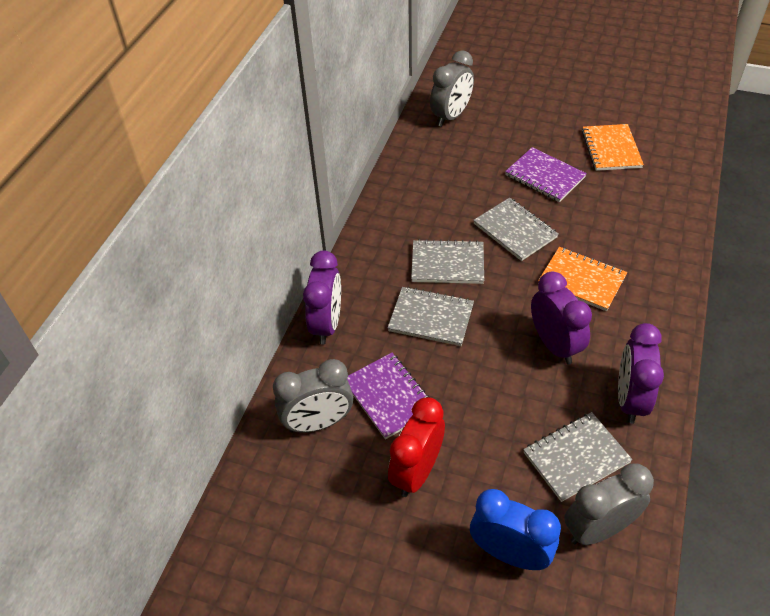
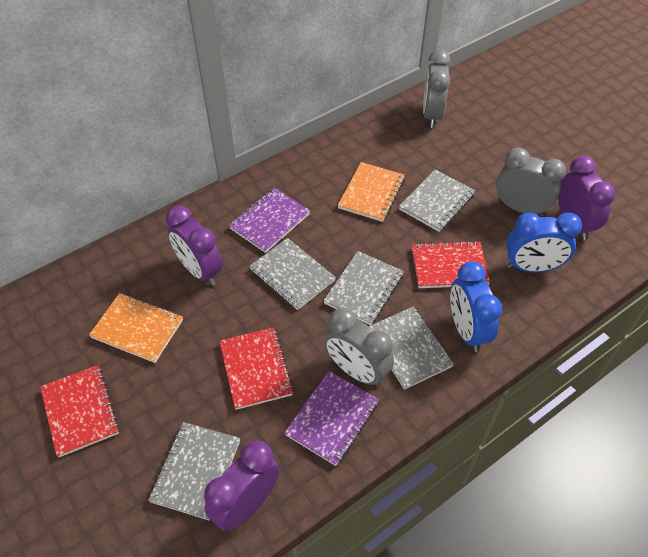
blue clock: [470,489,561,570] = 1 -> [450,261,502,352] [506,213,582,272] = 2
grey notebook: [388,286,474,346] [411,239,484,284] [473,198,558,261] [523,412,633,502] = 4 -> [148,422,240,520] [249,238,336,310] [323,251,404,325] [369,307,454,390] [399,169,475,232] = 5
red clock: [388,397,445,497] = 1 -> none = 0
red notebook: none = 0 -> [40,365,119,457] [219,328,294,410] [412,241,490,288] = 3

